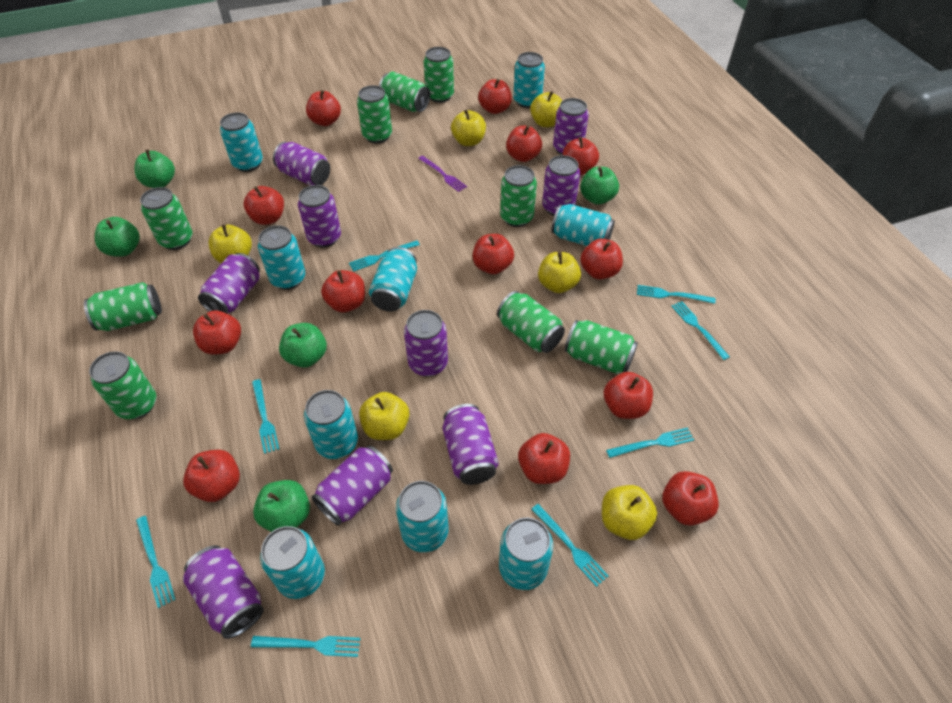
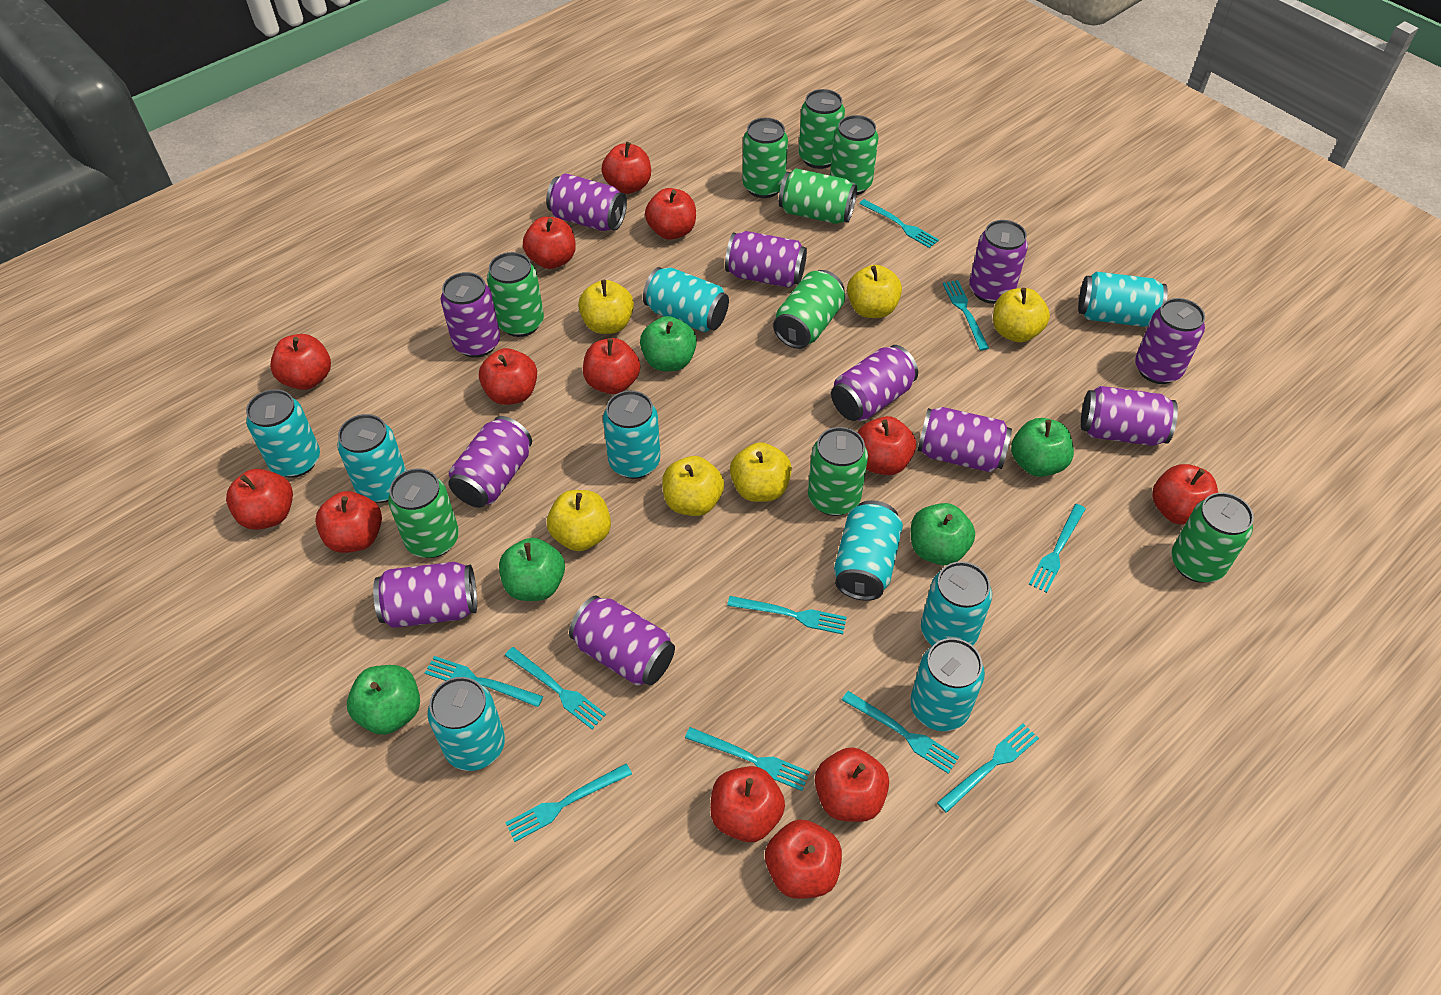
purple can: [183,545,264,639] [198,253,260,314] [273,142,330,186] [298,185,341,248] [311,446,393,526] [404,310,448,377] [443,404,499,485] [542,155,580,216] [553,98,589,155] = 9 -> [373,562,477,628] [441,272,500,358] [448,416,532,508] [546,173,627,231] [569,595,675,686] [725,231,807,288] [831,345,918,421] [918,407,1012,472] [969,220,1028,304] [1081,386,1178,446] [1135,298,1205,384] = 11
purple fork: [418,156,467,192] = 1 -> none = 0
turquoise fork: [136,516,176,608] [251,636,361,657] [252,379,279,454] [349,241,420,272] [531,504,608,587] [606,427,694,458] [637,285,716,304] [671,301,730,360] = 8 -> [425,656,543,707] [505,647,606,729] [505,764,632,842] [685,727,810,791] [727,596,847,634] [842,691,959,774] [859,199,939,248] [937,723,1039,813] [943,280,989,351] [1029,504,1086,593] = 10

